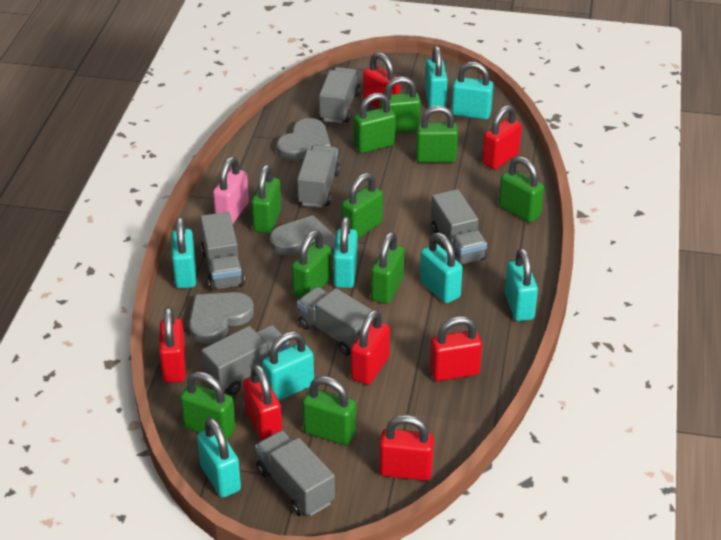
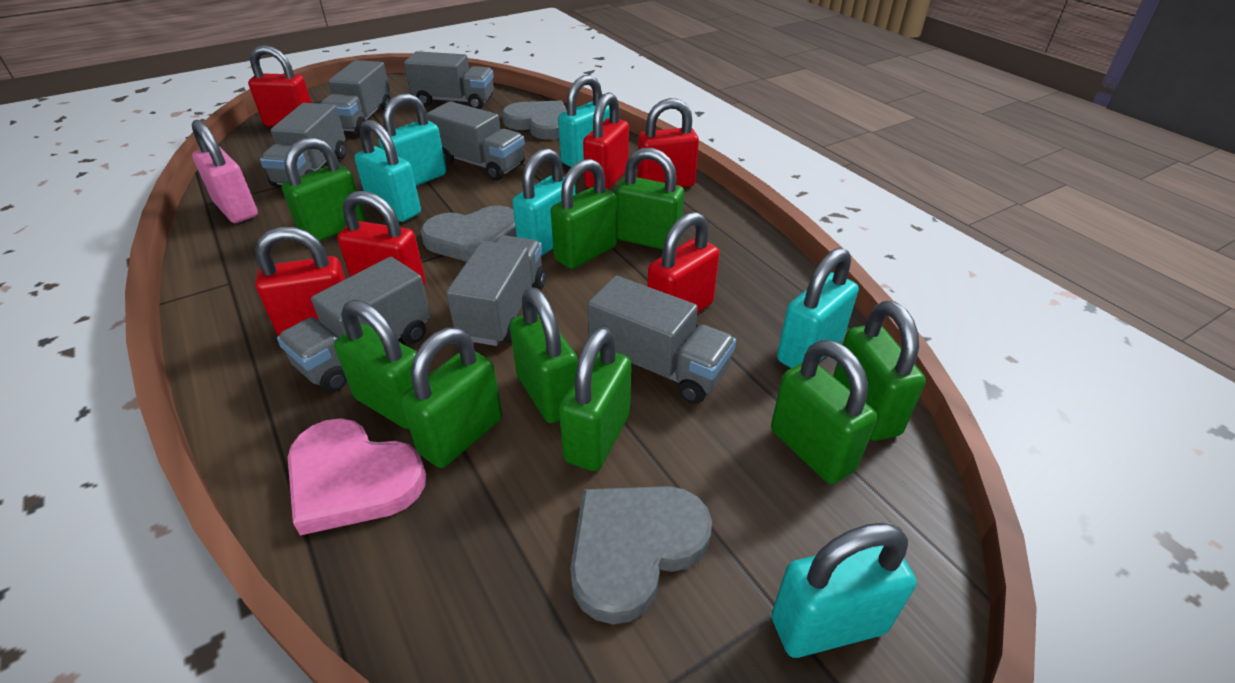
green padlock: [180,372,236,440] [251,165,281,234] [292,230,332,298] [302,376,356,445] [342,173,383,239] [354,93,396,153] [371,232,404,304] [379,77,421,133] [416,106,458,163] [499,156,544,223] = 10 -> [282,137,365,242] [334,300,417,429] [401,327,502,468] [510,287,578,423] [551,159,617,269] [559,327,631,471] [616,148,684,250] [771,340,877,484] [833,301,926,441] = 9
pink heart: none = 0 -> [288,418,426,535] = 1
red padlock: [159,307,186,383] [243,364,282,441] [351,309,390,385] [363,52,401,109] [379,415,434,481] [430,316,482,381] [482,105,522,170] = 7 -> [248,45,312,127] [255,227,346,336] [337,191,426,285] [583,92,629,189] [637,98,699,187] [647,212,720,313] = 6
turquoise padlock: [171,217,196,289] [197,418,241,498] [262,331,314,401] [333,217,357,288] [420,232,463,303] [425,46,448,108] [451,62,493,120] [505,248,538,321] = 8 -> [354,120,421,222] [378,93,447,186] [513,148,575,256] [558,75,610,167] [771,523,916,658] [777,248,859,368] = 6

